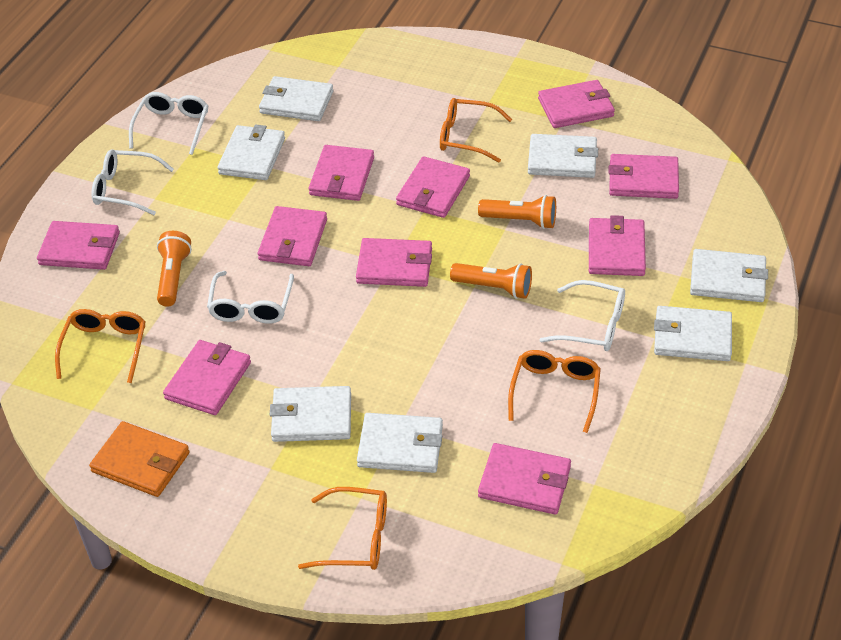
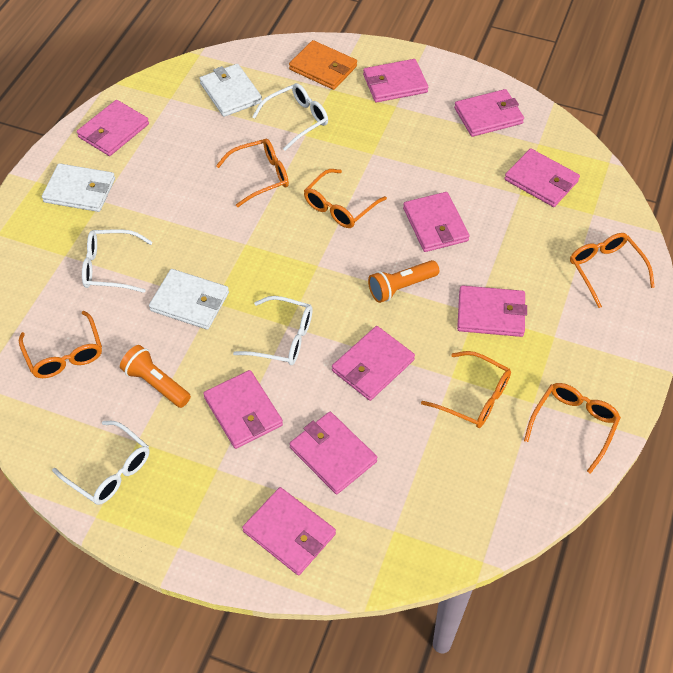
orange flashlight: [157,231,192,307] [450,263,532,299] [478,195,556,229] = 3 -> [120,345,191,408] [368,260,439,303] = 2
orange glasses: [55,309,146,383] [298,487,387,570] [440,98,512,163] [508,350,601,433] = 4 -> [19,311,102,378] [216,139,289,207] [304,169,387,228] [421,351,511,428] [524,383,621,474] [570,233,655,308] = 6
white wallet: [217,124,285,180] [259,76,333,121] [270,386,351,442] [357,413,443,473] [528,134,598,178] [654,306,732,361] [690,249,768,302] = 7 -> [42,163,115,212] [149,269,229,330] [200,64,262,117] = 3

